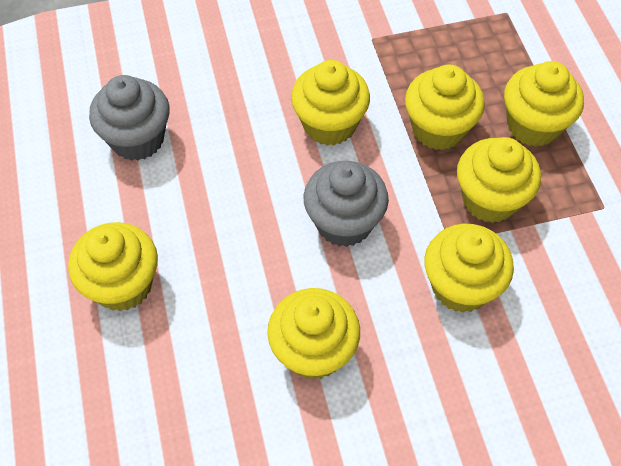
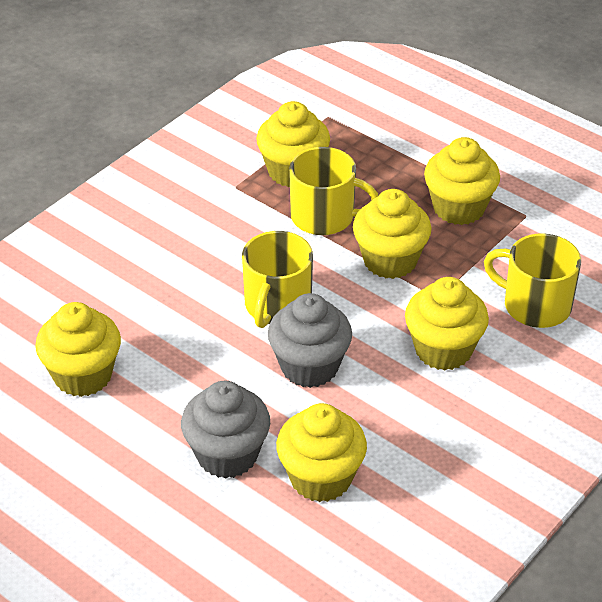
yellow cupcake: [68,222,158,311] [267,288,360,380] [291,60,370,146] [405,65,485,150] [424,224,514,313] [457,137,541,223] [504,61,584,147] = 7 -> [35,302,121,397] [256,101,330,187] [276,403,367,502] [353,189,432,279] [405,277,489,370] [424,137,500,225] = 6
yellow mug: none = 0 -> [242,231,313,328] [289,147,379,235] [484,233,581,328] = 3

